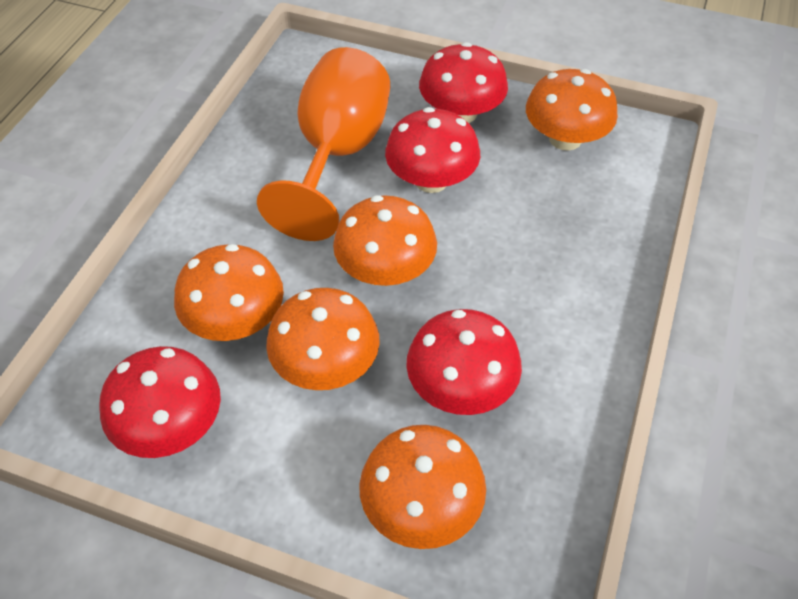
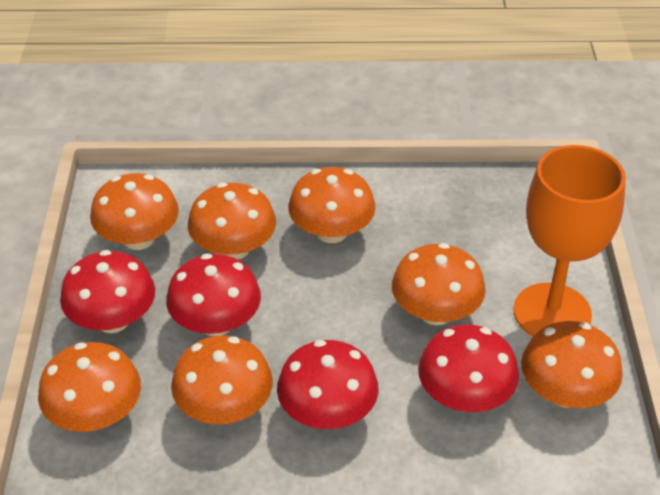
orange mushroom: [174,244,284,341] [266,288,380,390] [333,195,437,286] [359,425,486,549] [526,69,618,151] = 5 -> [38,342,141,432] [90,173,179,250] [171,336,273,424] [188,182,276,260] [288,167,376,243] [392,243,486,325] [521,321,623,408] = 7

